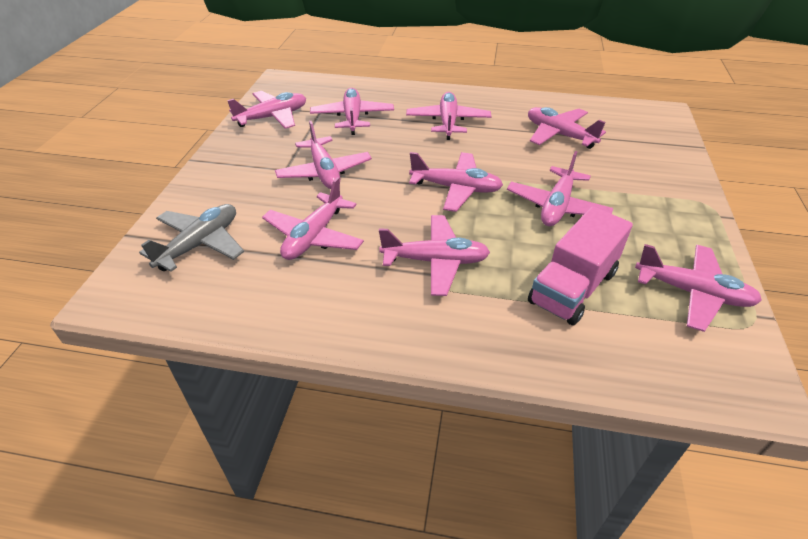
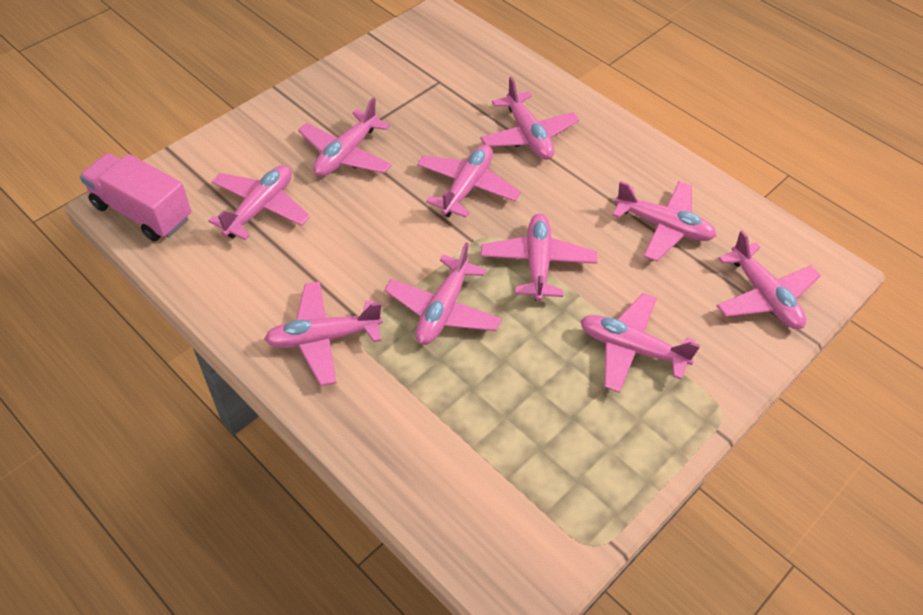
grey plane: [139,204,244,272] = 1 -> none = 0

